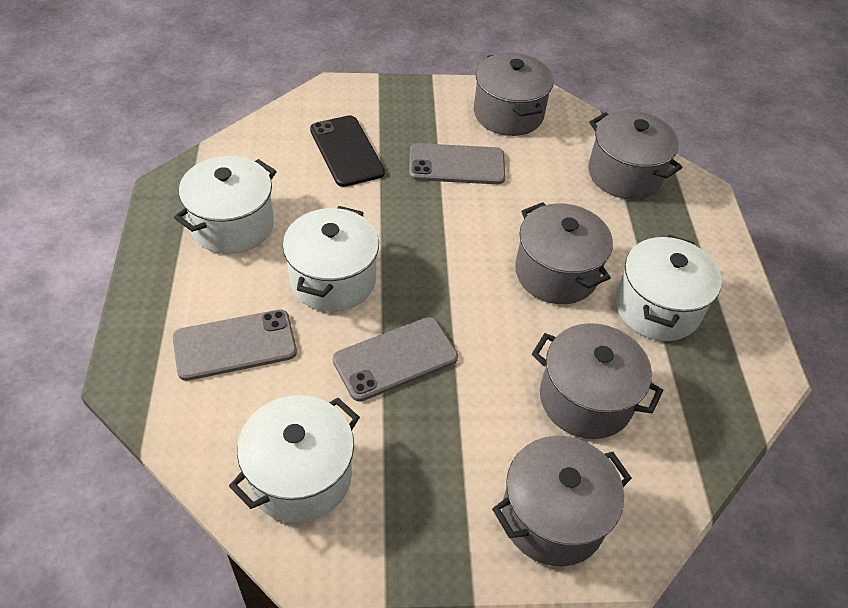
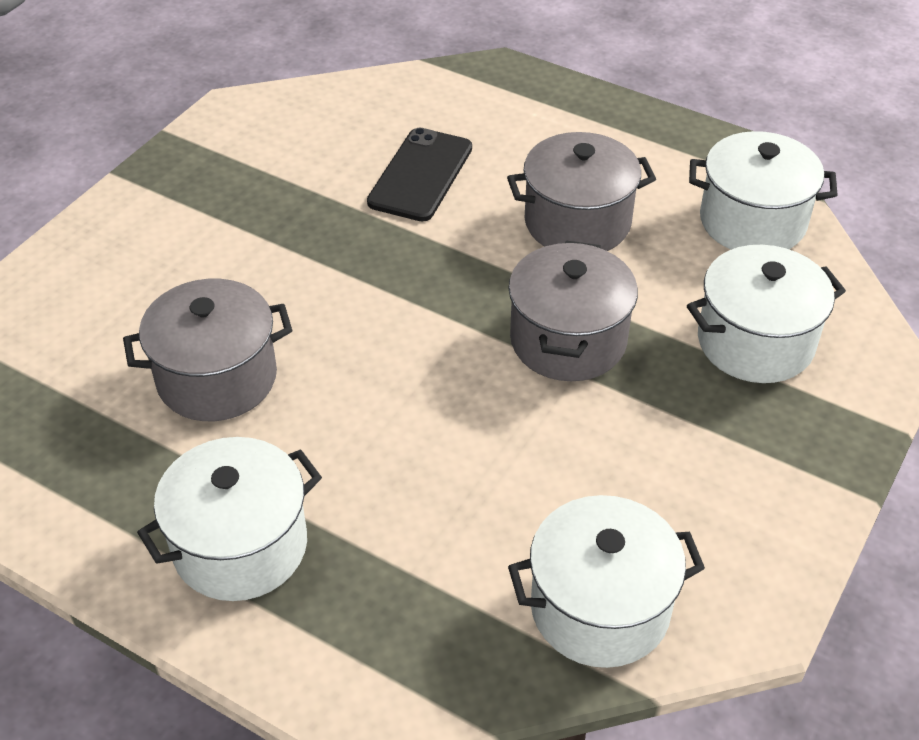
grey phone: [173,310,297,381] [333,317,458,402] [409,143,505,184] = 3 -> none = 0
grey pot: [474,53,554,136] [492,436,632,567] [515,202,613,304] [532,323,663,439] [588,110,683,200] = 5 -> [123,279,292,421] [507,132,656,251] [508,240,638,381] = 3

